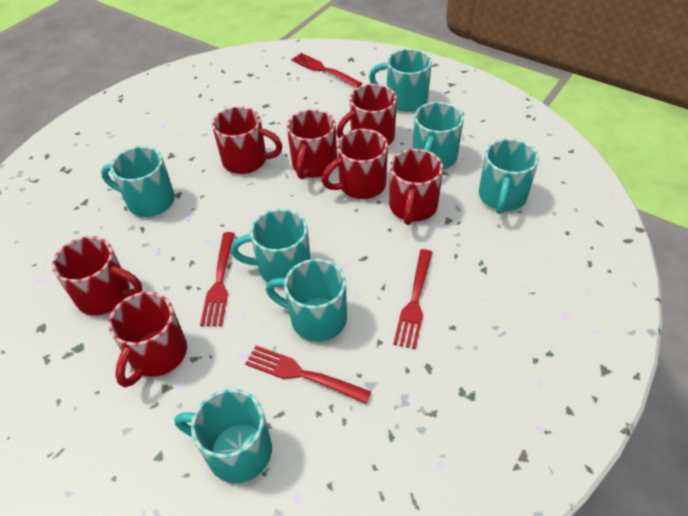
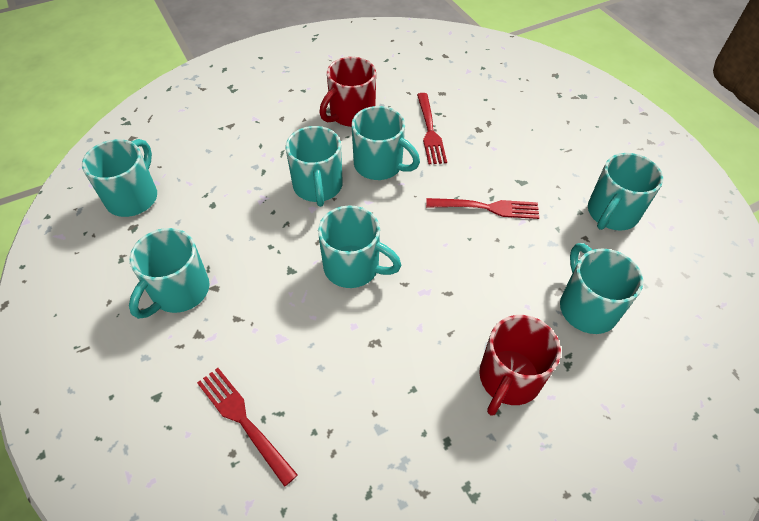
red fork: [200,232,235,326] [245,346,371,404] [291,53,362,88] [393,249,433,349] = 4 -> [197,368,298,487] [417,93,447,164] [426,198,539,219] = 3
red mug: [52,236,142,316] [108,292,187,387] [212,106,282,174] [287,109,337,179] [322,129,388,199] [337,84,397,146] [389,149,443,225] = 7 -> [319,57,376,127] [479,315,561,416] = 2

